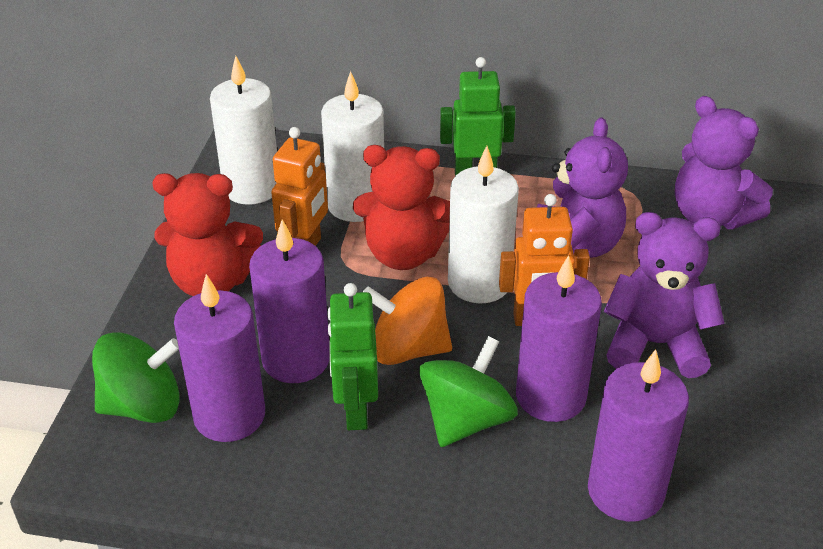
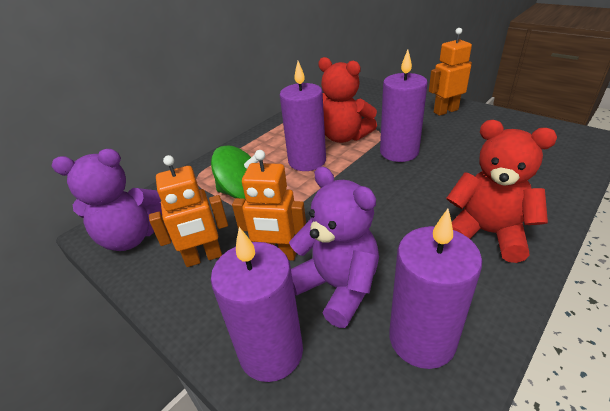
green robot: [328,283,378,430] [440,57,516,176] = 2 -> none = 0
green spinning top: [92,332,180,423] [419,336,518,447] = 2 -> [211,145,259,200] = 1
orange robot: [271,127,328,246] [499,194,590,326] = 2 -> [149,155,228,267] [232,150,306,261] [429,28,472,116] = 3
orange spinning top: [363,277,452,365] = 1 -> none = 0
purple teddy bear: [537,118,628,258] [604,212,725,378] [675,96,773,229] = 3 -> [52,149,162,251] [289,166,379,328] = 2
white candle: [210,56,277,205] [321,71,384,222] [448,146,519,304] = 3 -> none = 0

